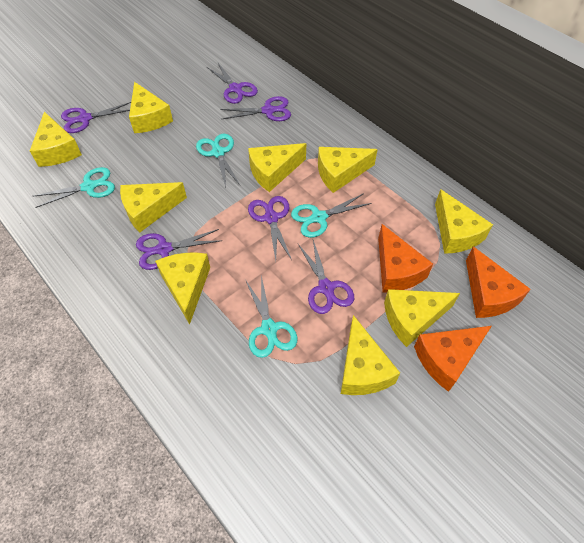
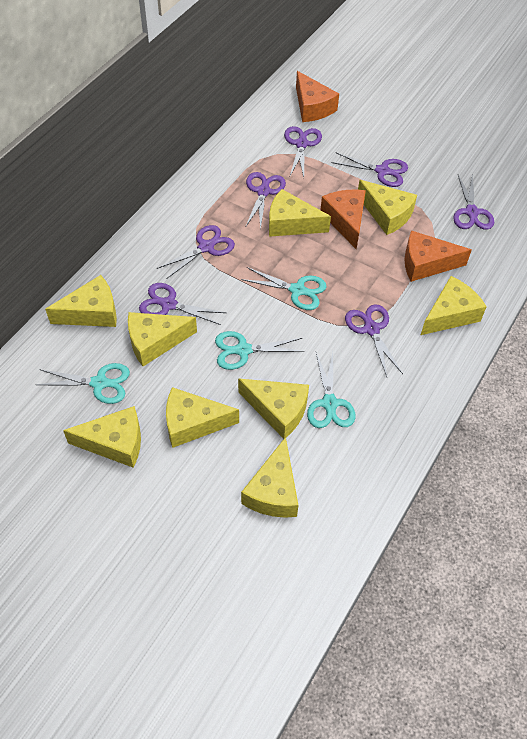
purple scissors: [61,102,131,133] [136,229,222,270] [207,63,258,104] [220,96,291,121] [248,196,292,261] [298,240,354,314] = 6 -> [139,283,226,325] [157,225,235,279] [246,172,286,231] [284,126,322,177] [331,152,408,187] [345,304,403,377] [453,173,494,230] = 7

